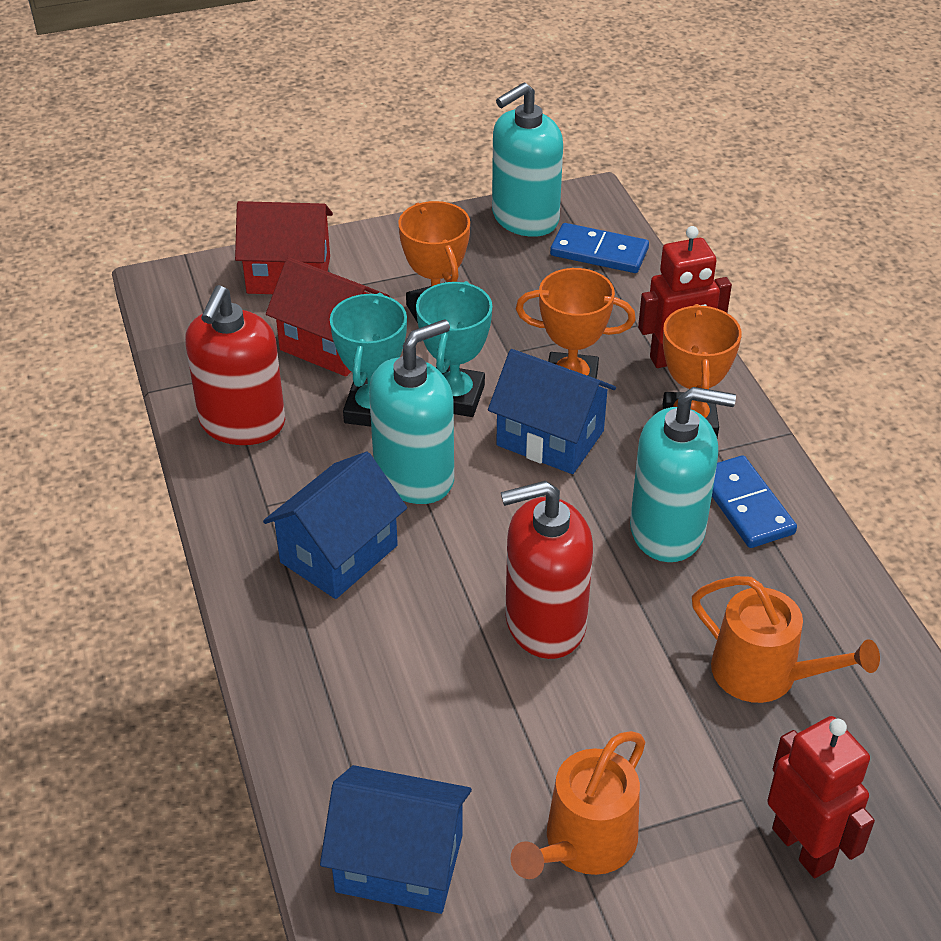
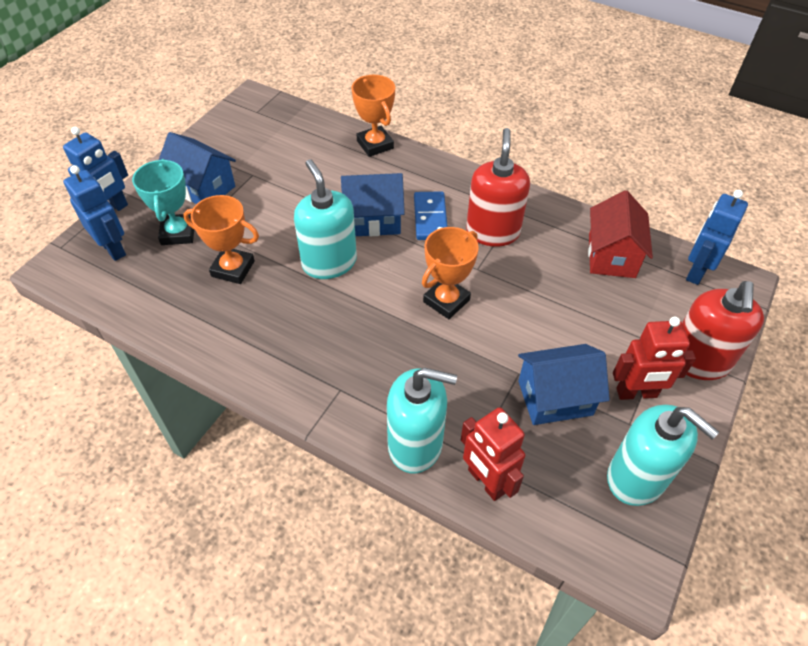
blue domino: [550,223,649,273] [712,455,797,548] = 2 -> [414,191,448,240] = 1
blue robot: none = 0 -> [63,127,128,211] [63,165,126,261] [686,190,748,285] = 3
orange watering can: [510,731,645,879] [692,576,880,703] = 2 -> none = 0
red house: [235,201,333,294] [266,257,390,377] = 2 -> [588,190,653,278] = 1
turquoise trophy: [330,293,407,427] [416,281,492,417] = 2 -> [132,159,194,245] = 1

